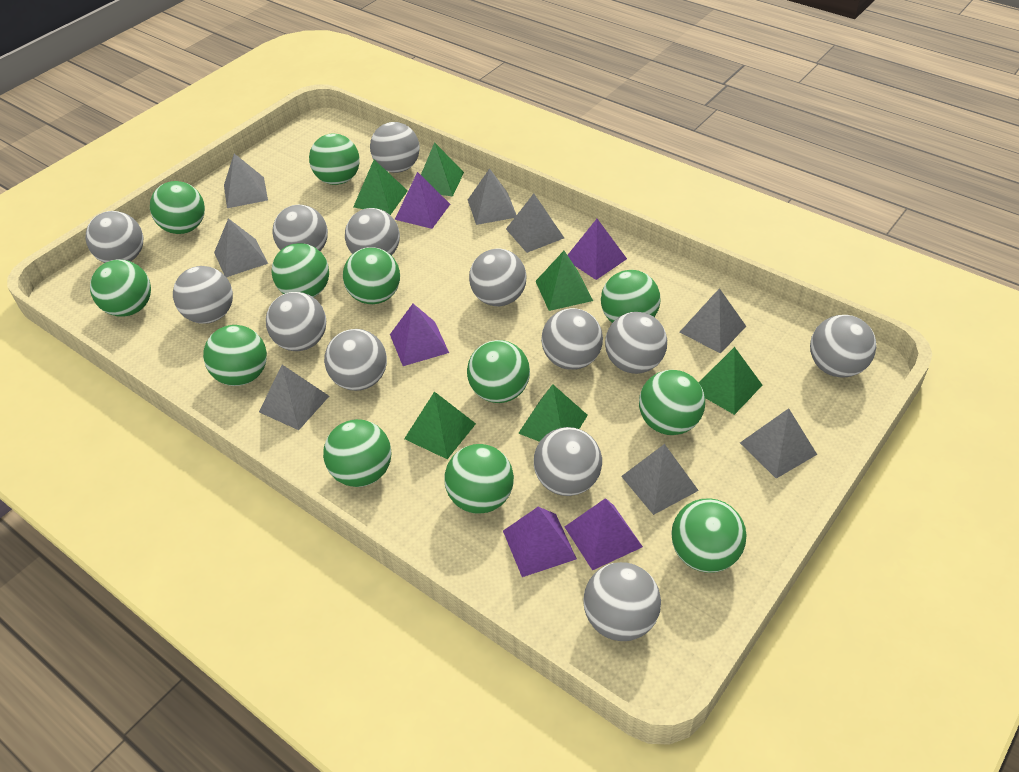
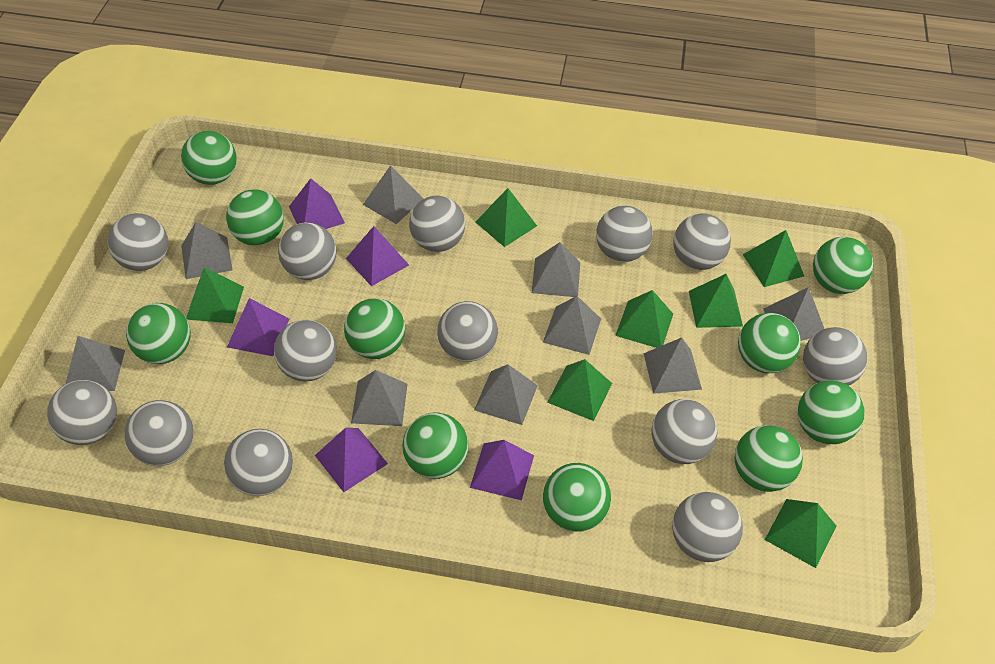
green ball: [90,260,151,316] [150,181,205,234] [203,325,267,386] [272,243,329,297] [309,134,360,185] [323,419,392,487] [343,247,400,304] [444,444,514,514] [467,340,530,403] [601,270,660,323] [639,370,705,435] [671,498,746,573] = 12 -> [126,303,191,364] [181,131,237,185] [226,190,284,246] [344,298,405,359] [403,413,469,479] [543,463,611,532] [735,425,803,492] [738,313,801,373] [798,380,864,444] [813,237,873,294] = 10
green pyramid: [353,160,408,215] [404,391,476,459] [421,142,464,196] [518,384,588,442] [535,251,593,311] [699,347,762,415] = 6 -> [186,267,244,323] [476,188,537,247] [547,359,612,421] [615,290,673,348] [689,274,743,328] [743,230,804,287] [765,499,837,568] = 7
grey pyramid: [214,218,268,277] [224,153,268,208] [259,365,329,430] [468,168,516,225] [506,194,564,253] [621,444,699,515] [680,288,746,354] [740,408,817,479] = 8 -> [66,336,125,391] [181,222,233,279] [351,370,408,426] [363,165,424,224] [474,364,538,425] [532,242,580,297] [543,296,601,355] [644,337,702,394] [763,287,824,341] = 9

